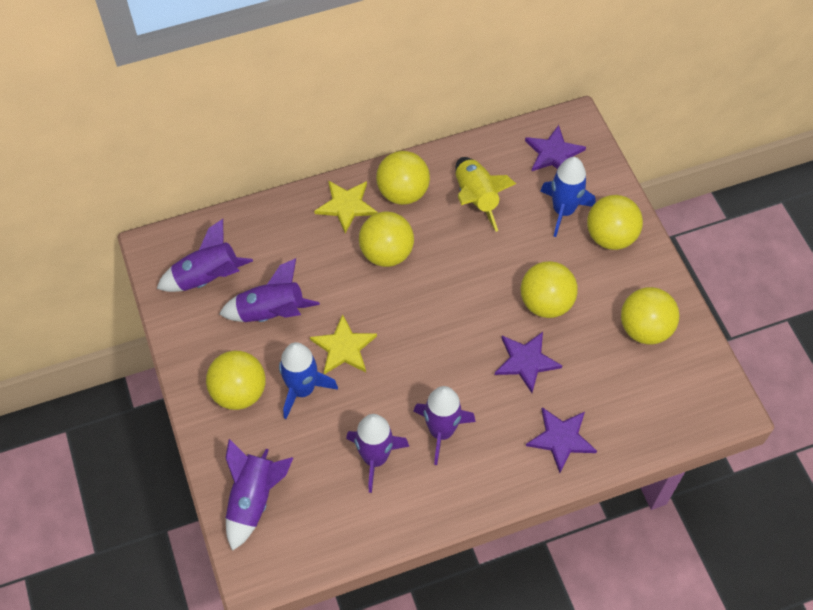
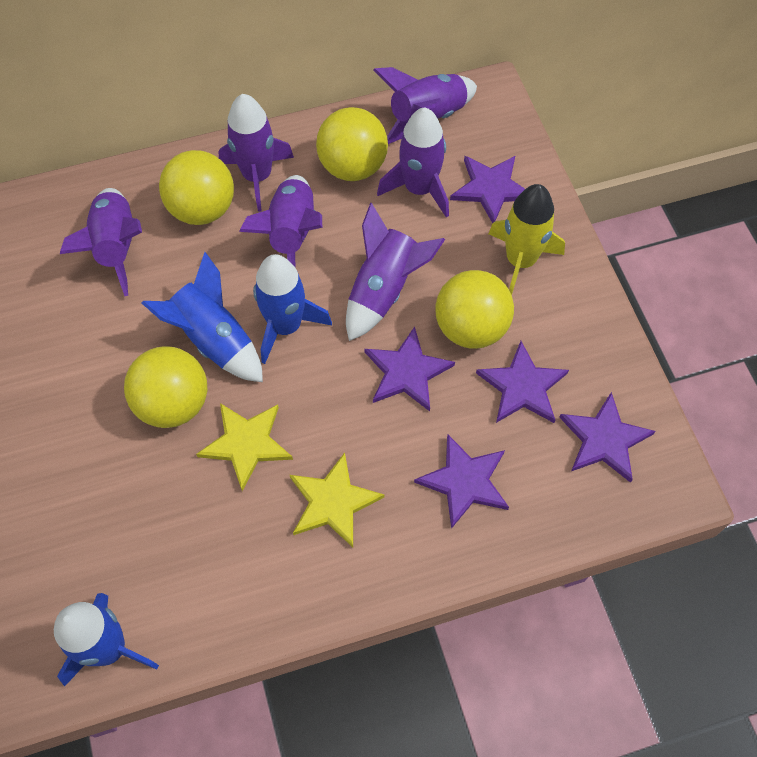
blue rocket: [279,342,338,419] [540,157,596,237] = 2 -> [54,593,159,687] [142,252,263,382] [253,254,332,364] = 3
purple rocket: [157,219,253,292] [219,258,320,322] [226,439,293,551] [346,414,410,493] [413,386,476,465] = 5 -> [60,188,142,296] [218,94,294,212] [239,175,322,267] [346,203,445,341] [373,67,477,144] [377,107,449,218] = 6
purple star: [495,332,562,393] [525,125,586,171] [526,407,597,473] = 3 -> [365,327,455,411] [414,435,509,529] [450,156,525,223] [476,341,569,423] [559,392,655,483] = 5
yellow ball: [206,351,266,410] [359,211,414,267] [376,151,430,205] [521,261,578,318] [587,195,643,250] [621,287,679,344] = 6 -> [124,347,208,428] [159,150,234,225] [316,107,388,181] [435,270,514,349] = 4

